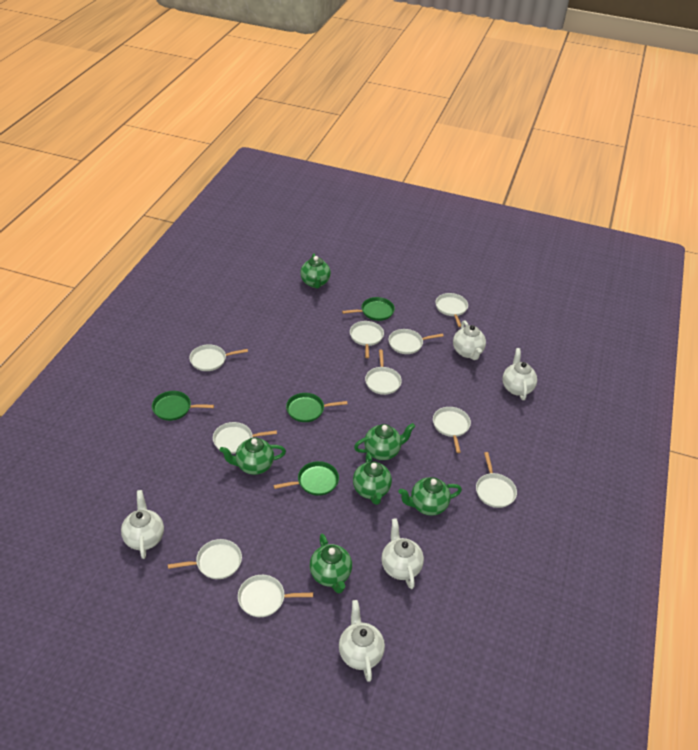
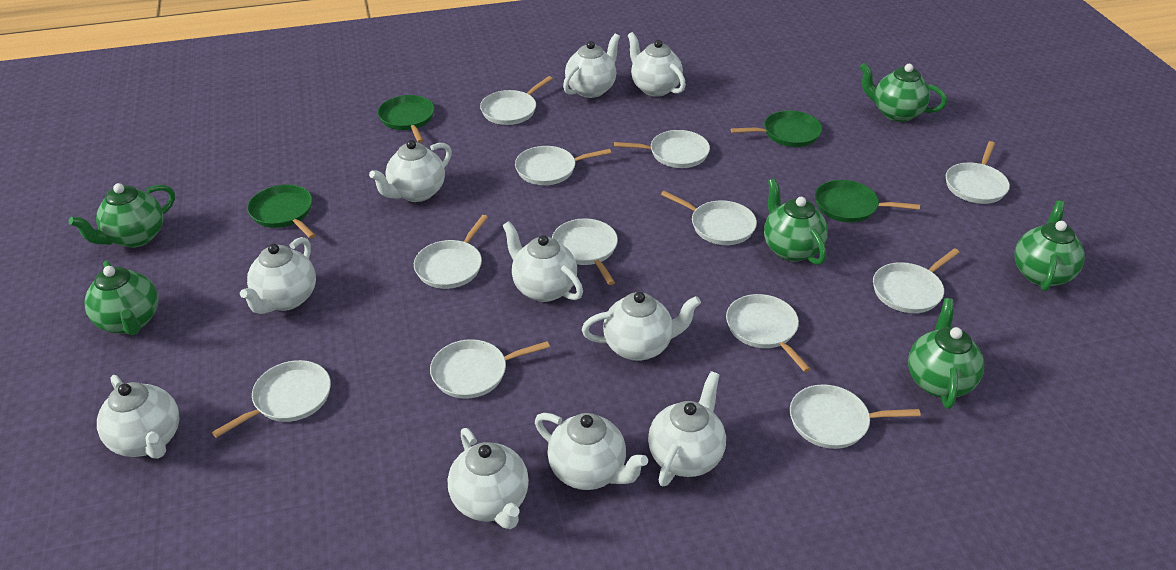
white pan: [168,539,242,579] [189,344,248,371] [213,422,277,454] [238,575,313,617] [350,321,384,358] [365,350,402,395] [389,329,444,354] [433,407,471,453] [435,293,468,327] [476,452,517,508] = 10 -> [212,360,331,438] [414,215,488,289] [430,339,550,399] [480,76,553,125] [515,146,611,185] [552,218,618,285] [614,130,710,168] [661,191,757,245] [726,294,811,372] [790,384,921,449] [873,248,960,313] [946,141,1010,204] = 12
white teapot: [121,490,164,559] [339,600,385,682] [382,518,424,589] [453,320,486,360] [502,348,537,400] = 5 -> [97,375,179,459] [240,237,316,314] [369,140,452,202] [448,428,529,529] [502,221,583,302] [535,413,648,490] [563,34,620,98] [582,292,701,361] [628,32,686,97] [648,371,726,487] = 10

